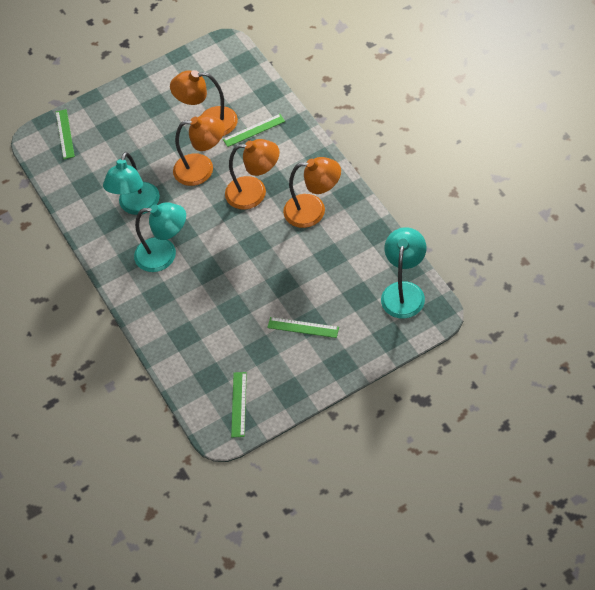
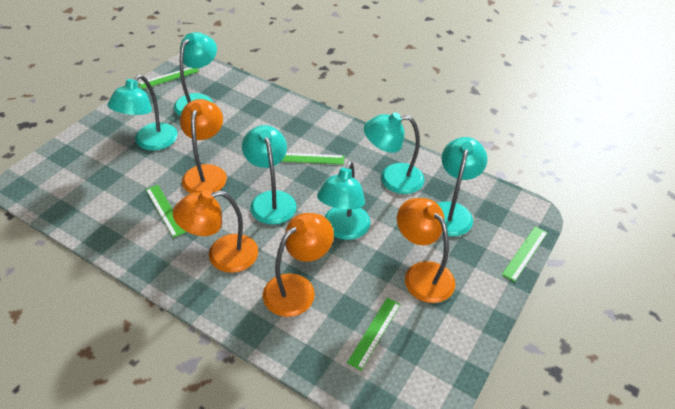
green ruler: [56,109,75,159] [223,114,285,147] [231,372,247,437] [267,317,339,338] = 4 -> [138,67,199,89] [146,185,186,238] [281,153,344,164] [347,298,401,370] [502,226,548,282] = 5
turquoise lamp: [103,152,160,215] [134,203,186,272] [381,227,426,318] = 3 -> [107,75,177,151] [174,32,217,116] [242,125,296,225] [317,161,370,240] [364,112,424,194] [437,137,488,236] = 6

